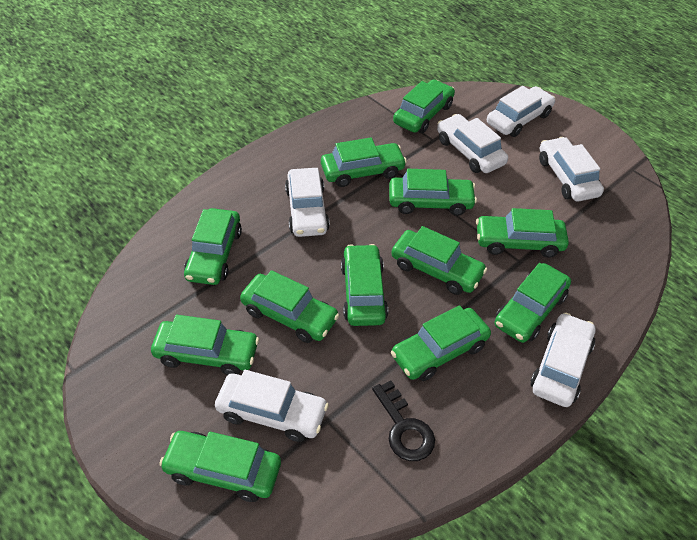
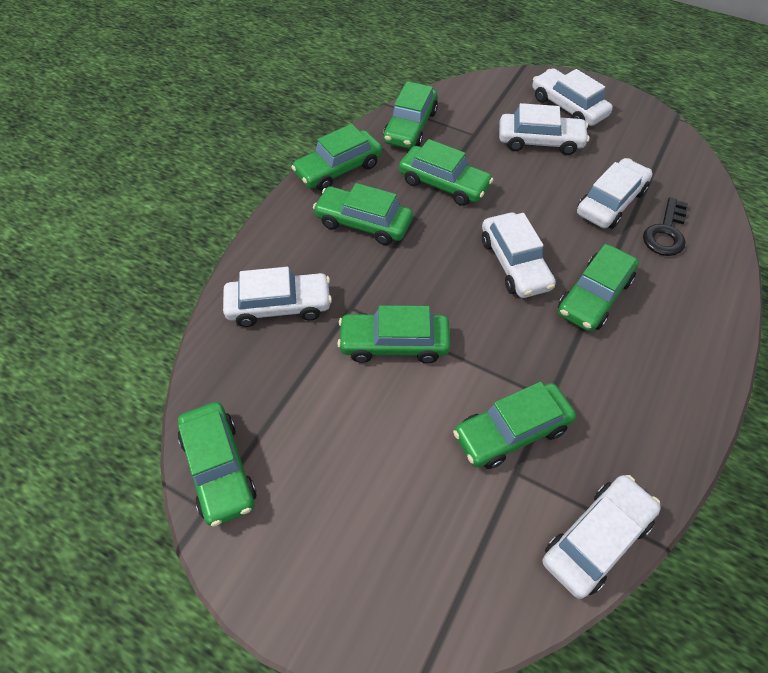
green car: [151,315,259,375] [159,431,281,502] [184,208,242,285] [240,270,339,343] [321,138,407,187] [341,244,388,326] [389,169,477,216] [391,226,487,295] [391,305,491,381] [393,79,455,133] [476,208,569,258] [494,263,571,343] = 12 -> [178,402,257,527] [292,124,382,191] [313,183,413,245] [337,305,451,363] [383,81,438,149] [399,139,494,206] [453,382,576,469] [558,244,639,331] = 8

